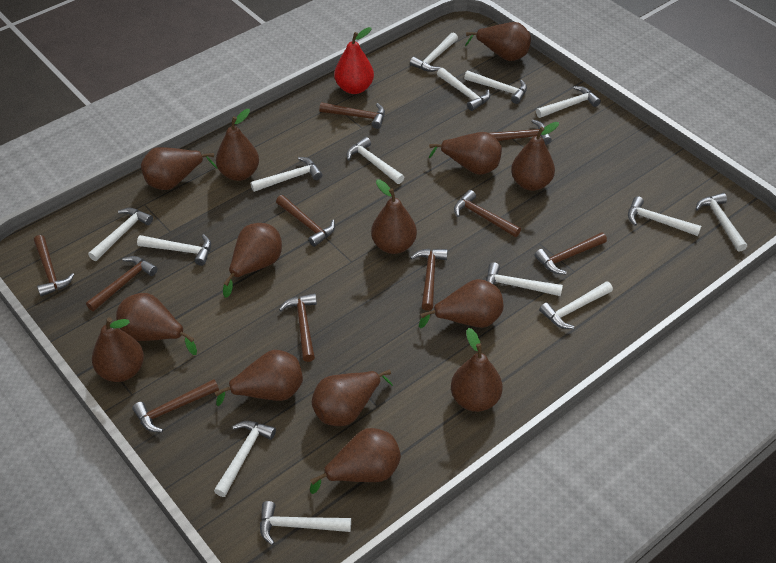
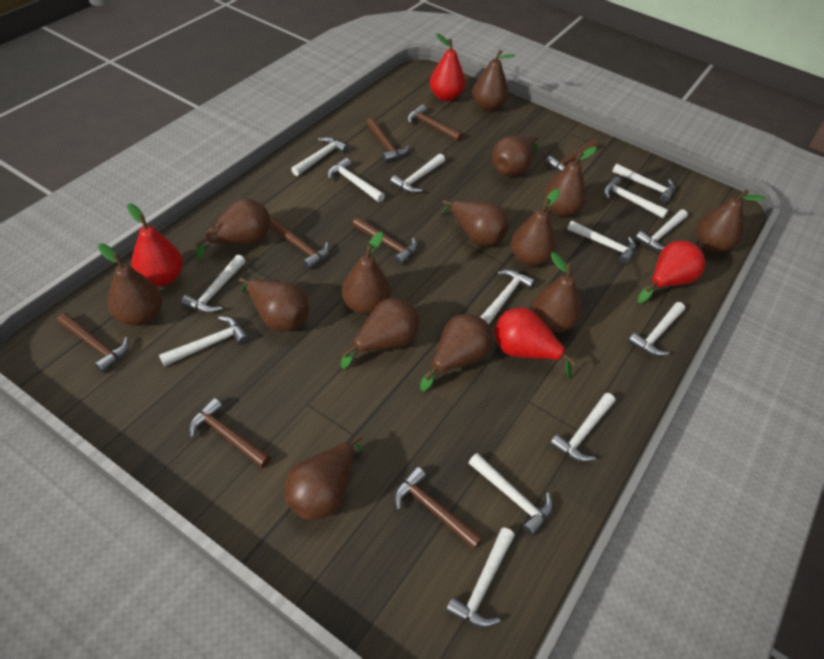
brown hammer: [34,235,74,297] [86,256,157,311] [132,379,219,432] [276,195,335,247] [279,293,317,362] [319,102,385,129] [410,249,448,311] [454,190,521,237] [490,120,552,145] [534,232,607,274] = 10 -> [57,313,129,373] [189,398,271,468] [269,218,330,269] [352,217,417,265] [366,118,409,162] [394,467,483,549] [407,105,463,142] [546,140,598,172] = 8
red pear: [334,27,374,94] = 1 -> [127,203,183,286] [430,33,465,101] [494,308,577,379] [637,240,705,303] = 4

